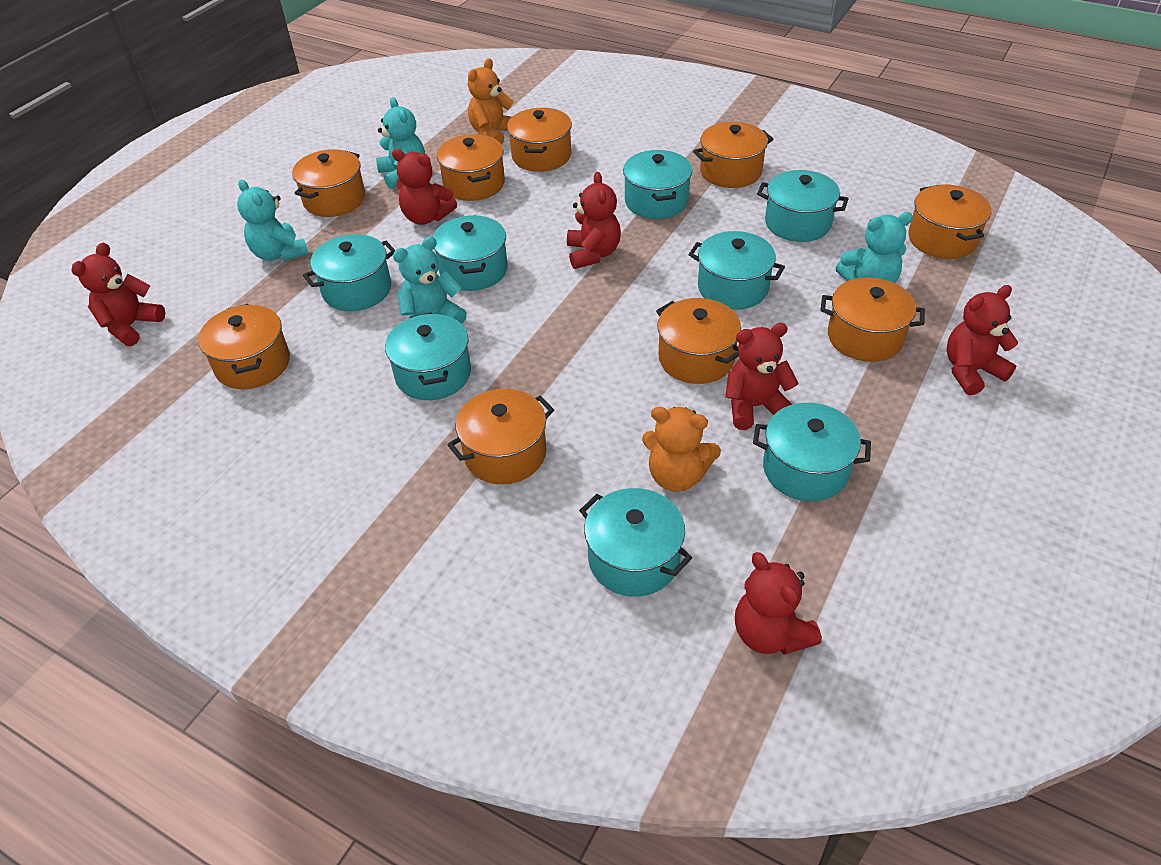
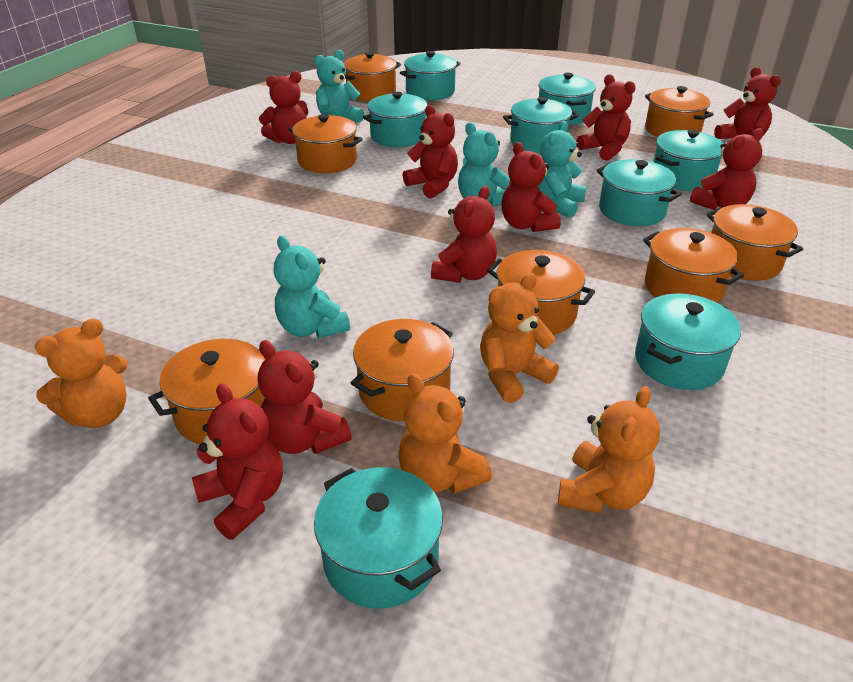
orange pot: [198,304,290,389] [292,149,365,217] [437,134,505,201] [447,389,554,484] [507,108,572,172] [656,298,741,384] [693,122,773,188] [820,277,925,362] [908,185,991,259] = 9 -> [148,339,265,444] [289,114,363,173] [344,52,401,101] [351,319,454,421] [487,250,595,335] [643,228,744,303] [645,86,714,137] [706,204,803,281] = 8
orange teddy bear: [468,58,514,145] [642,407,721,492] = 2 -> [35,318,127,428] [398,373,492,494] [480,273,559,403] [558,386,660,513] = 4
red teddy bear: [71,243,165,346] [392,149,457,225] [567,172,621,269] [725,323,799,430] [735,552,822,655] [946,285,1018,395] = 6 -> [192,383,283,540] [258,340,352,454] [259,71,308,144] [403,105,458,198] [431,186,497,283] [501,142,561,232] [576,74,636,161] [690,128,763,210] [714,67,781,139] = 9

